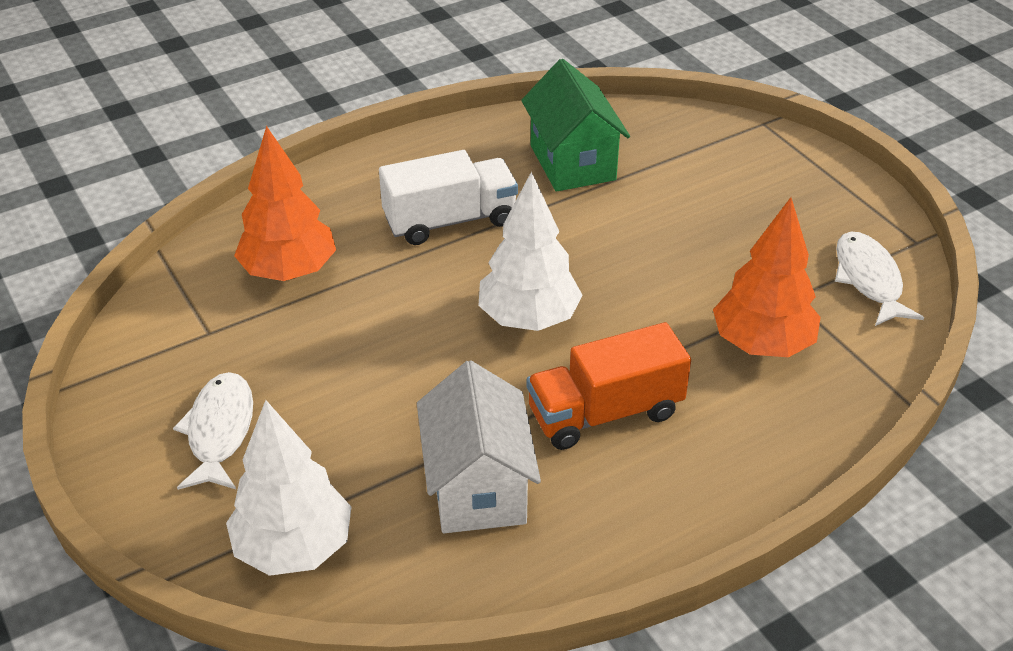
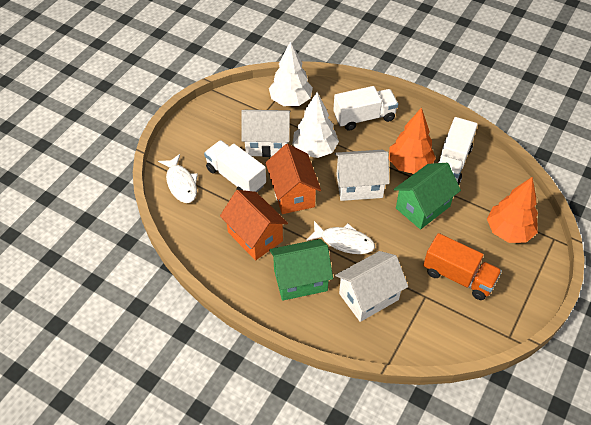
green house: [521,59,630,192] = 1 -> [269,239,333,301] [394,163,461,230] = 2
orange house: none = 0 -> [220,190,288,260] [266,144,321,214] = 2
white house: [417,360,541,533] = 1 -> [241,110,291,157] [335,150,389,201] [335,251,408,322] = 3
white truck: [379,150,518,245] = 1 -> [204,140,266,192] [333,86,398,131] [438,117,478,185] = 3

